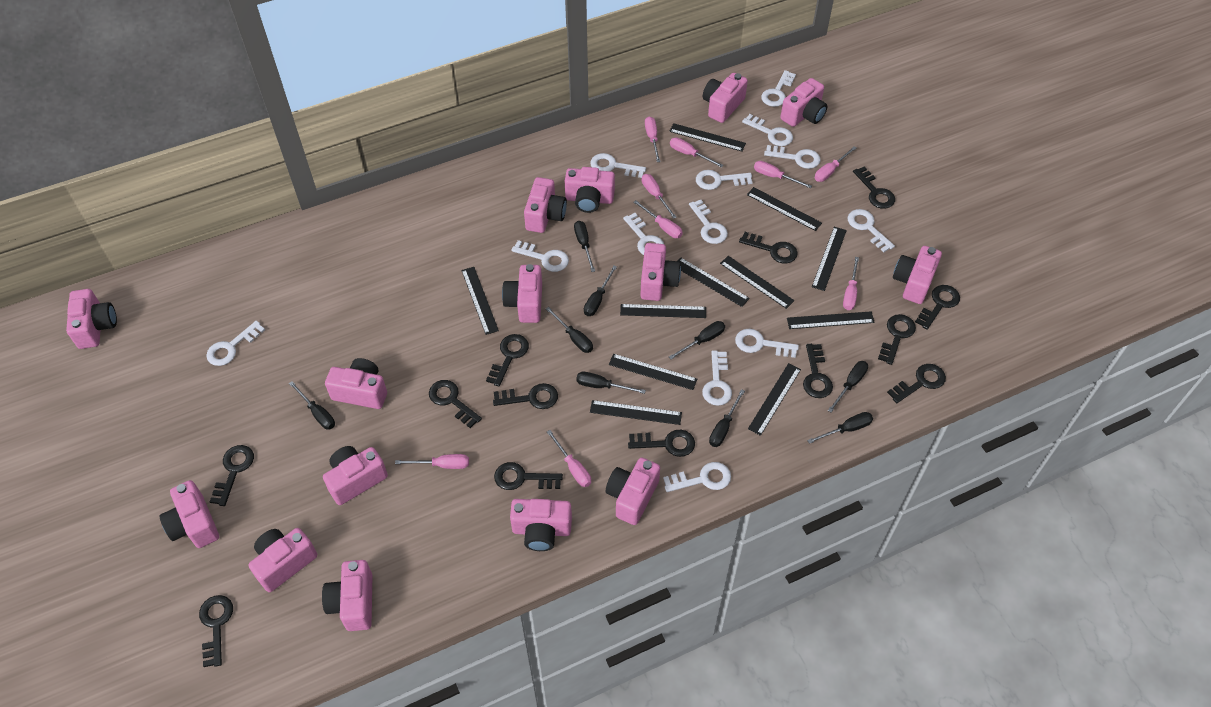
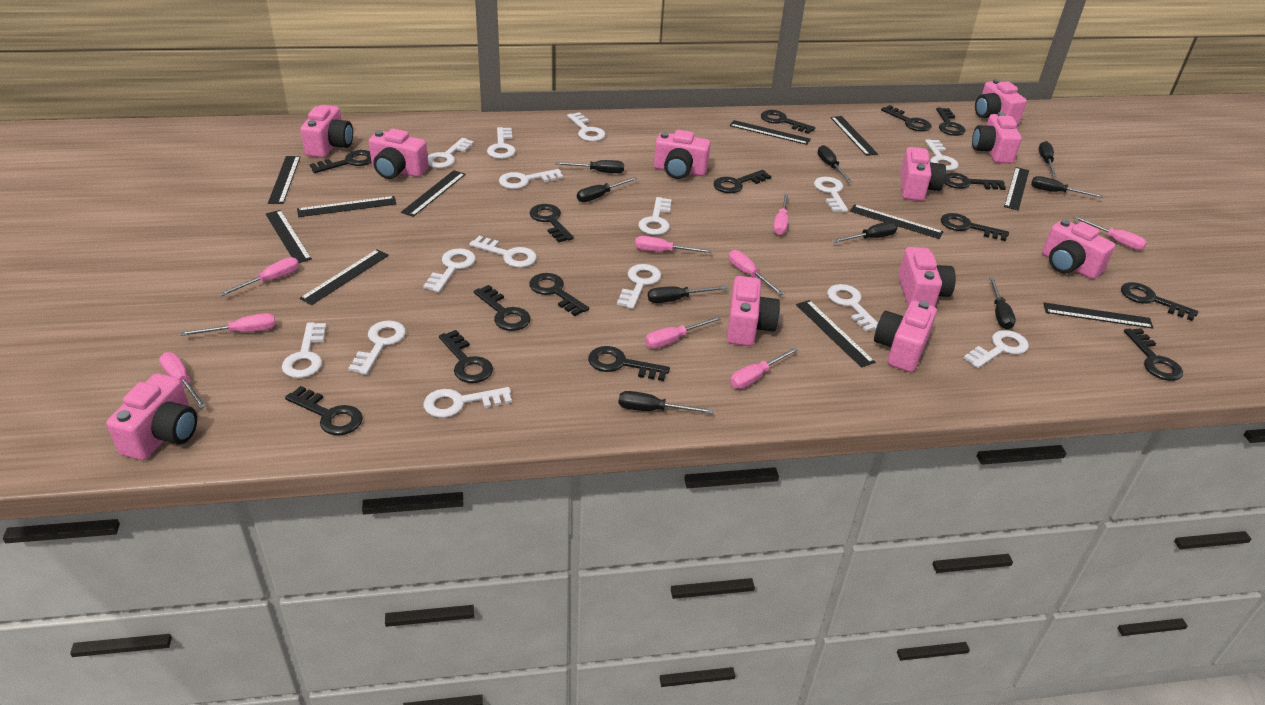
black key: [199,595,233,667] [210,445,254,506] [429,380,482,428] [486,334,529,387] [493,383,558,409] [494,462,563,490] [628,430,695,457] [739,232,798,263] [803,344,833,398] [853,166,895,209] [878,314,916,365] [887,364,946,403] [915,285,960,330] = 13 -> [285,386,363,435] [310,150,372,173] [439,330,493,383] [474,285,531,331] [529,204,574,242] [529,273,589,316] [588,346,670,381] [713,170,771,193] [761,110,815,134] [881,105,931,132] [936,108,965,136] [941,213,1009,241] [944,173,1006,190] [1121,282,1198,321] [1124,328,1183,381] = 15
pink camera: [66,289,117,349] [160,480,219,548] [249,528,317,592] [322,560,373,631] [323,446,388,505] [325,358,387,409] [502,264,542,323] [510,499,572,551] [524,177,567,233] [565,167,615,213] [606,458,660,525] [640,243,681,301] [703,73,748,123] [780,78,828,127] [893,246,942,304] = 15 -> [106,373,197,460] [300,105,353,158] [369,128,429,179] [654,130,711,179] [727,276,780,346] [874,301,937,372] [898,247,956,307] [900,147,946,201] [972,112,1022,164] [975,79,1027,125] [1042,219,1115,279] = 11
white key: [206,321,265,366] [511,240,569,272] [590,153,646,178] [623,213,664,255] [663,462,731,492] [689,200,728,244] [696,170,752,190] [702,350,732,406] [735,329,799,358] [742,114,793,146] [761,70,796,107] [764,145,821,169] [848,209,895,252] = 13 -> [282,322,326,378] [348,321,406,375] [423,248,476,293] [424,387,512,418] [428,138,474,168] [469,236,537,268] [487,127,516,159] [499,169,563,189] [567,112,606,142] [617,264,661,309] [638,197,672,235] [814,177,848,212] [827,284,878,332] [925,139,958,171] [964,330,1029,368] = 15

